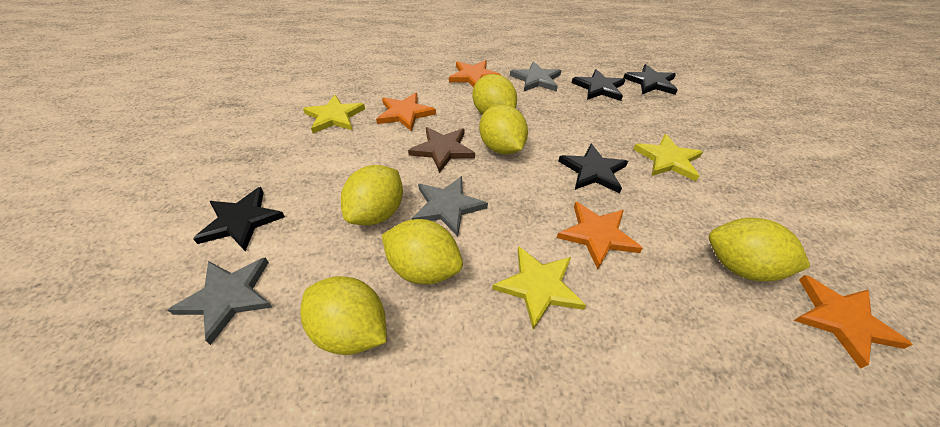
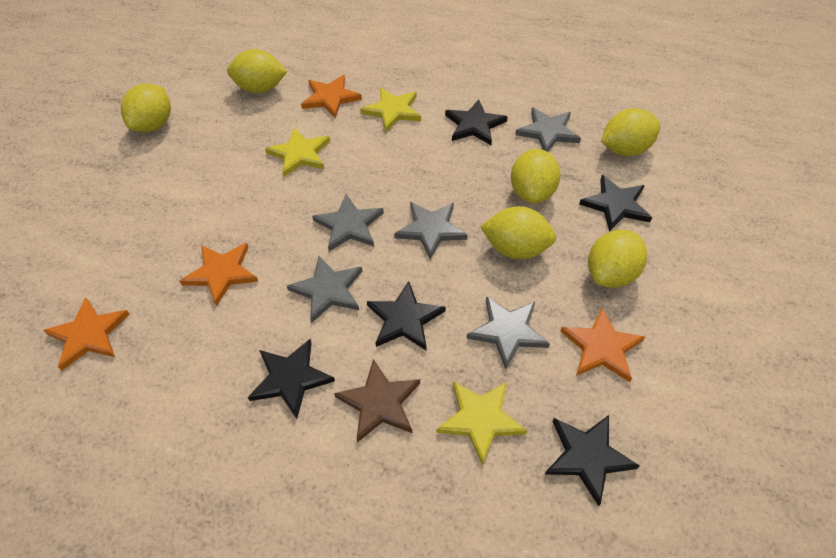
black star: [193,187,285,251] [559,144,628,193] [572,69,625,101] [623,64,678,95] = 4 -> [248,339,335,419] [367,281,446,351] [445,99,508,145] [545,415,640,506] [579,175,652,232] = 5
grey star: [168,257,273,345] [412,176,488,237] [510,61,561,91] = 3 -> [287,256,362,323] [312,194,384,252] [394,202,468,259] [466,296,550,369] [515,107,581,152] = 5

